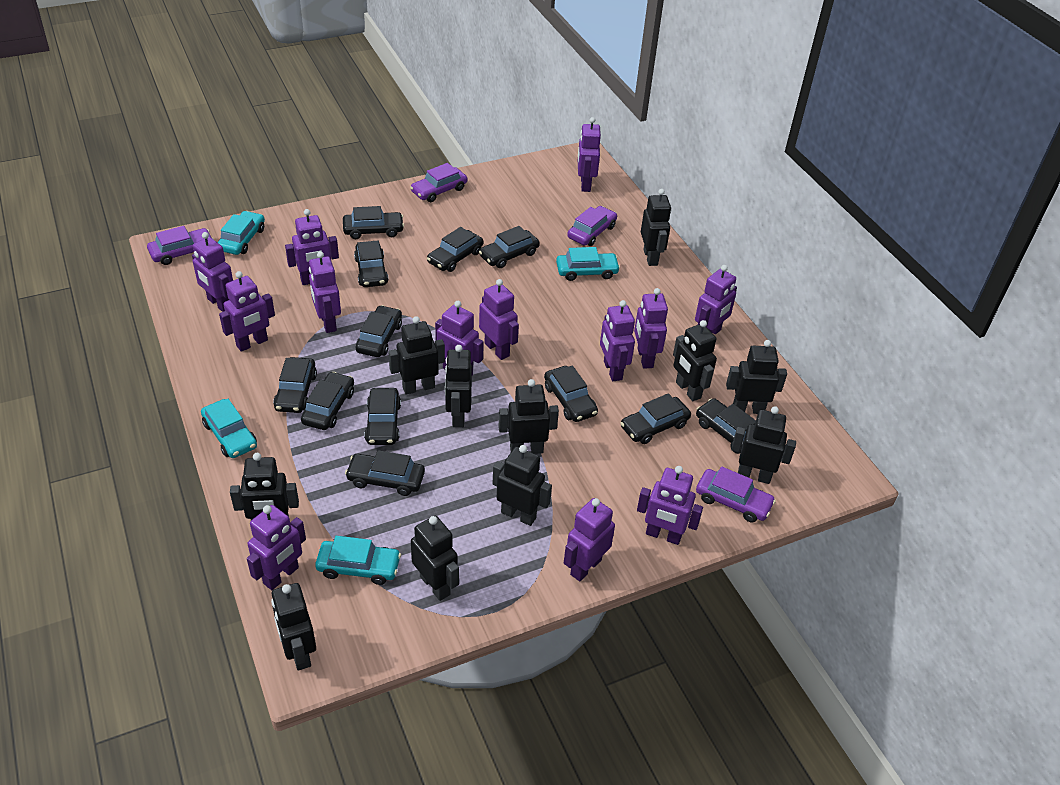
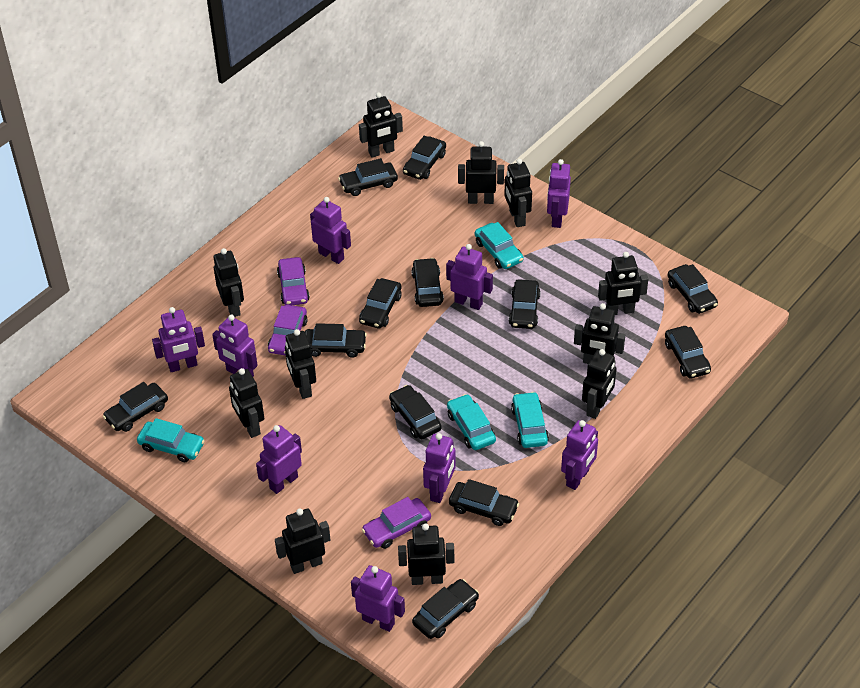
purple car: [147,226,214,265] [410,163,467,202] [567,206,617,246] [696,466,776,522] = 4 -> [268,305,308,356] [277,257,310,305] [362,497,431,549] = 3
purple robot: [192,232,233,312] [219,271,275,352] [247,505,306,590] [285,209,339,285] [309,251,341,333] [435,301,484,376] [479,279,519,360] [564,498,615,581] [578,117,601,192] [600,300,635,381] [634,288,668,369] [637,466,703,545] [695,265,737,334] = 13 -> [152,307,205,372] [212,315,258,376] [256,425,302,494] [310,197,351,264] [351,565,405,632] [423,433,456,503] [446,244,493,310] [547,159,571,228] [561,420,598,490] = 9

